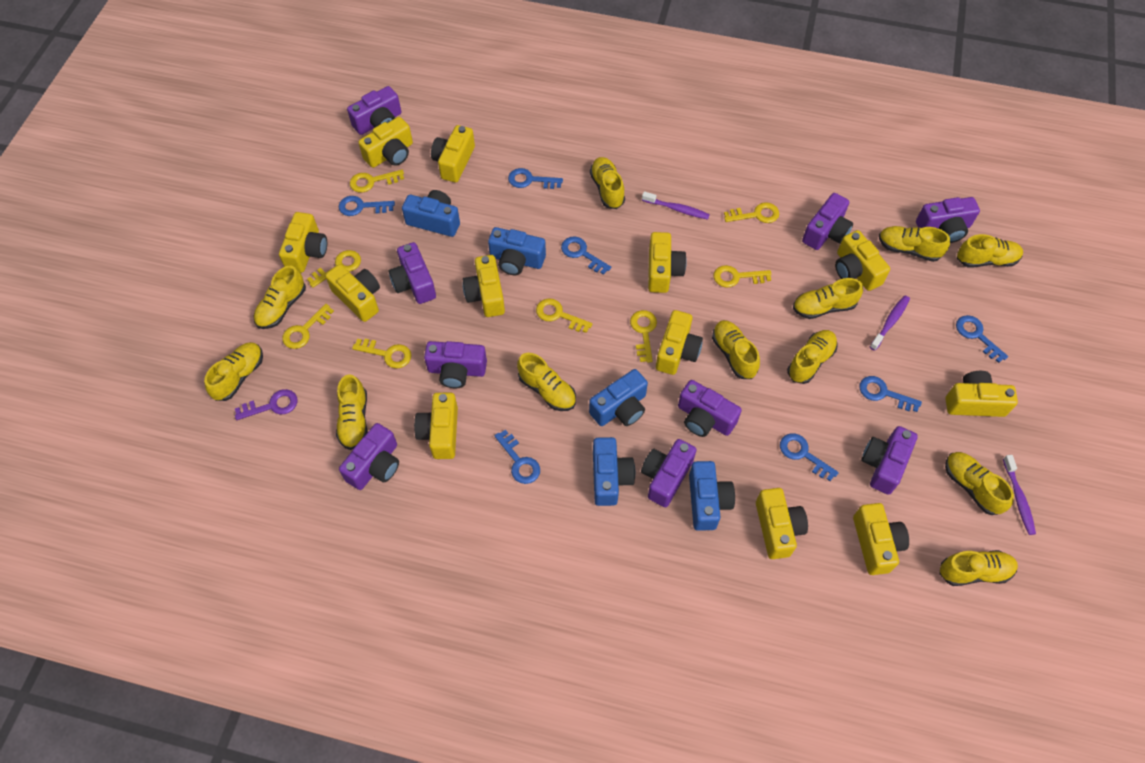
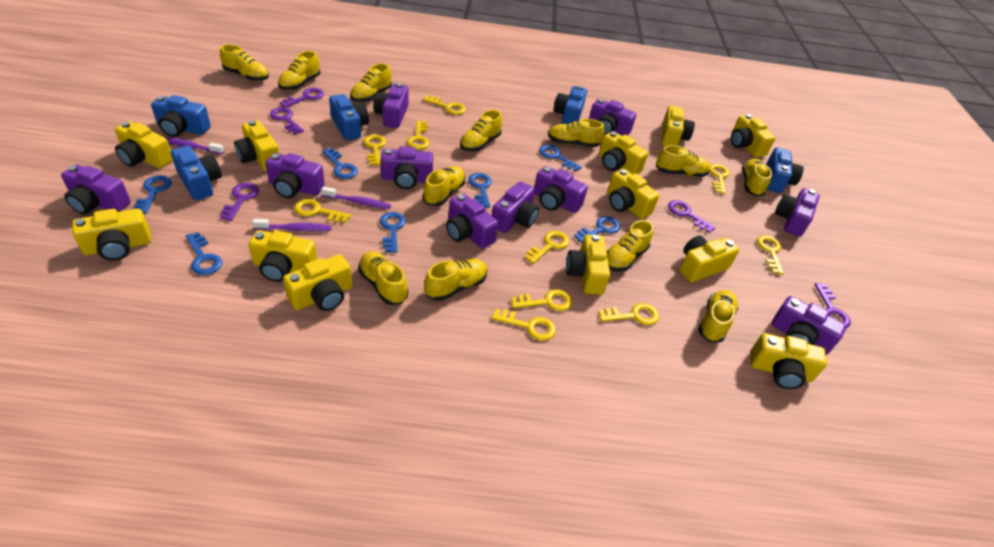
purple camera: [339,423,399,490] [347,86,401,135] [389,242,436,304] [424,341,487,388] [641,439,696,507] [678,380,742,437] [802,193,853,250] [861,426,918,495] [916,197,980,243] = 9 -> [61,165,131,214] [266,153,325,198] [373,83,409,128] [381,146,433,189] [446,194,498,249] [492,181,539,233] [534,166,588,213] [589,99,636,136] [771,296,846,355] [775,188,820,237] = 10
purple key: [235,389,298,420] = 1 -> [220,183,259,221] [270,107,304,134] [280,88,324,108] [668,200,716,233] [814,283,851,328] = 5
yellow key: [282,304,334,349] [307,250,361,288] [350,170,404,193] [352,339,411,368] [536,299,592,333] [630,310,657,363] [714,265,771,288] [724,202,779,223] = 8 -> [294,199,351,223] [363,134,386,166] [407,120,429,150] [423,95,466,115] [492,309,556,341] [511,289,572,311] [525,231,569,264] [598,303,659,325] [710,164,730,194] [757,235,784,275] = 10

